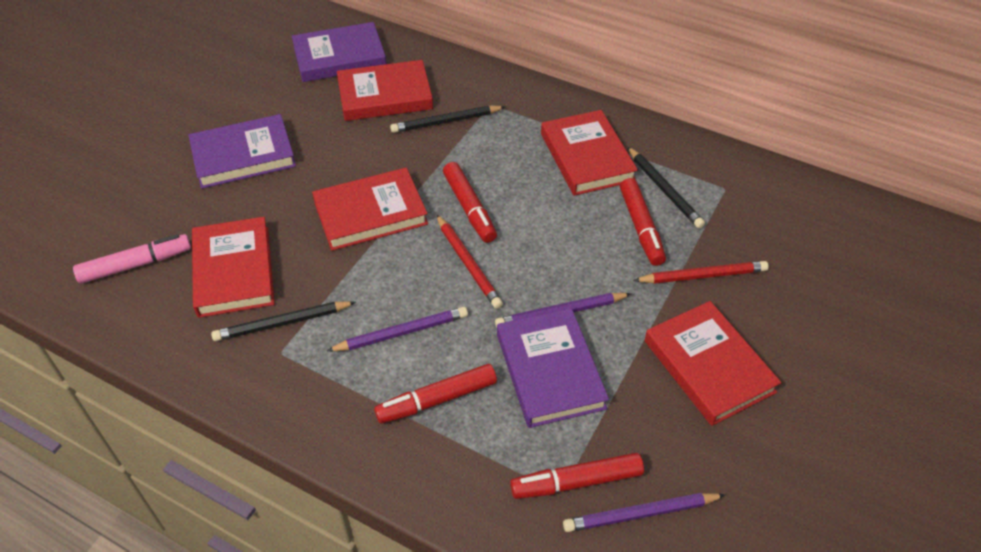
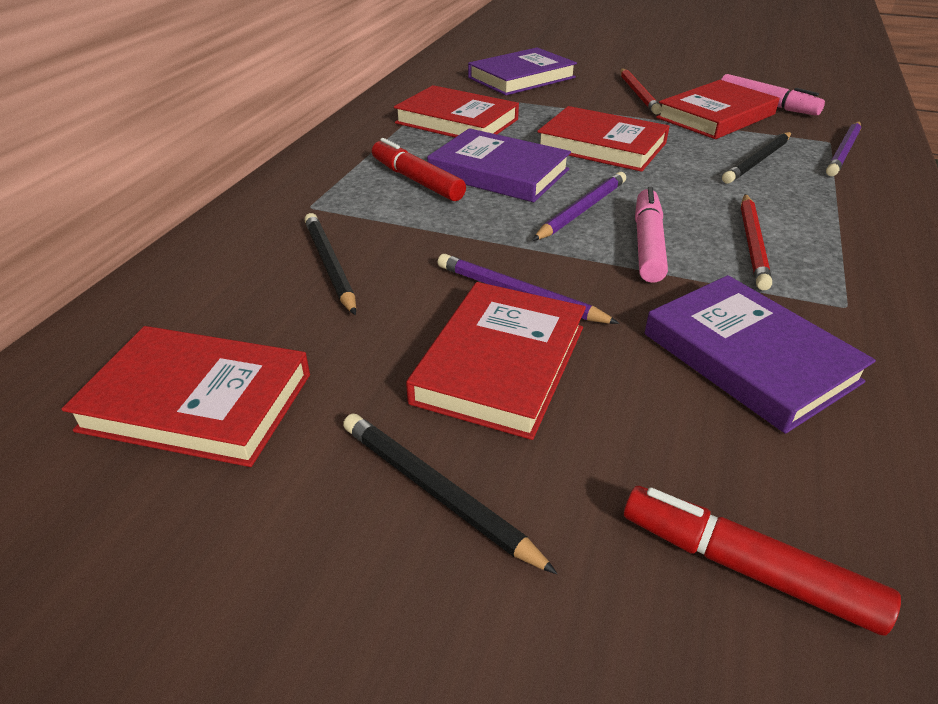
pink marker: [73,234,191,284] = 1 -> [635,187,668,283] [721,74,825,116] = 2
red marker: [374,364,497,424] [443,162,497,243] [510,453,644,499] [620,178,666,266] = 4 -> [372,138,466,201] [624,486,901,636] = 2

